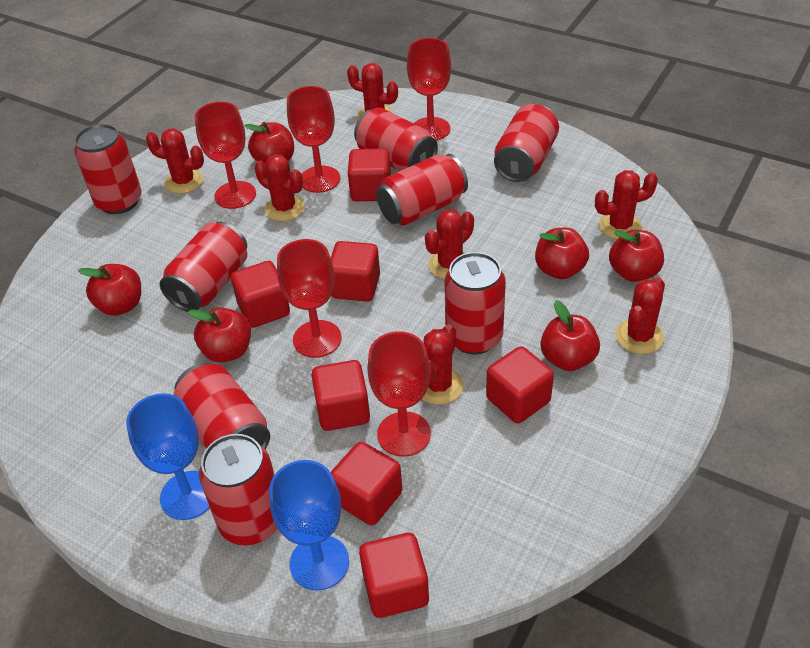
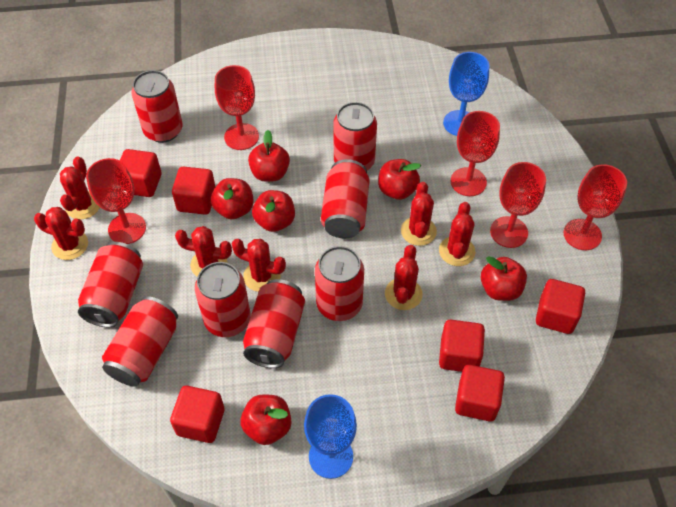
red cube: [231,261,290,328] [311,360,370,431] [331,241,380,302] [331,442,402,525] [348,148,391,201] [359,533,429,618] [486,346,554,423] = 7 -> [120,149,161,197] [170,386,225,443] [172,167,215,215] [439,320,485,372] [455,365,505,421] [536,279,585,334] = 6

